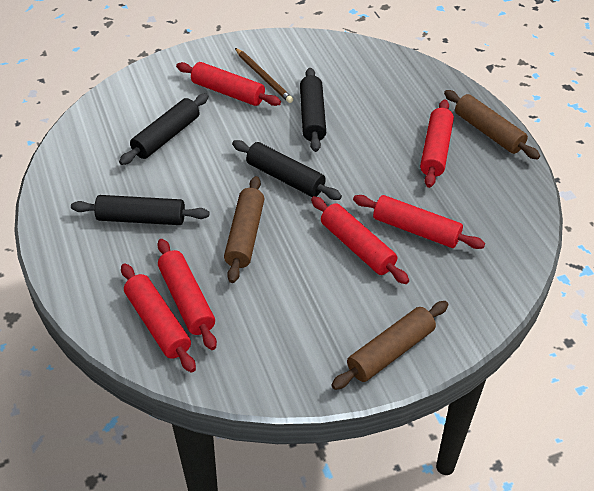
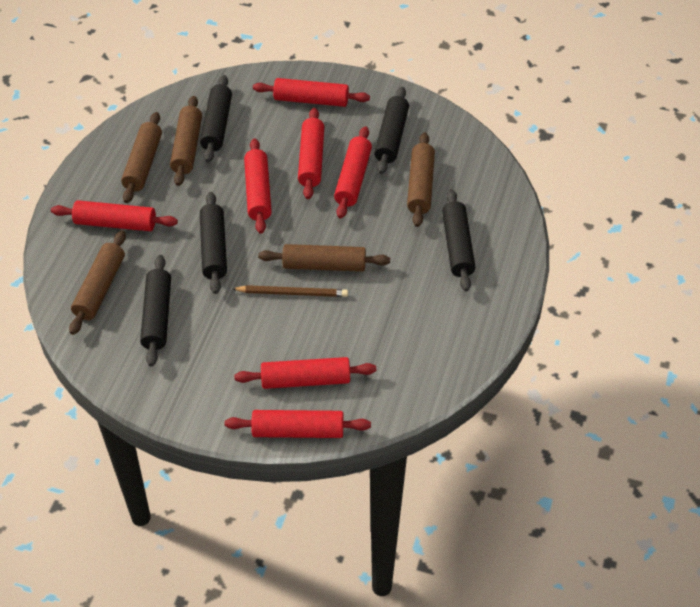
black rolling pin: [71,195,209,225] [119,93,208,165] [232,140,342,200] [300,68,326,152] = 4 -> [140,255,171,366] [200,75,232,162] [200,192,227,294] [374,87,409,174] [442,189,476,291] = 5
brown rolling pin: [224,176,264,283] [331,301,448,390] [444,90,540,160] = 3 -> [69,230,126,335] [121,112,162,203] [170,96,202,186] [258,244,390,272] [407,132,435,227] = 5
red rolling pin: [121,263,196,373] [157,239,217,350] [176,62,281,106] [311,196,409,284] [353,195,485,249] [420,100,454,188] = 6 -> [51,200,178,231] [225,410,371,438] [234,357,376,389] [244,138,272,234] [253,78,370,107] [298,108,324,199] [334,126,372,219] = 7

